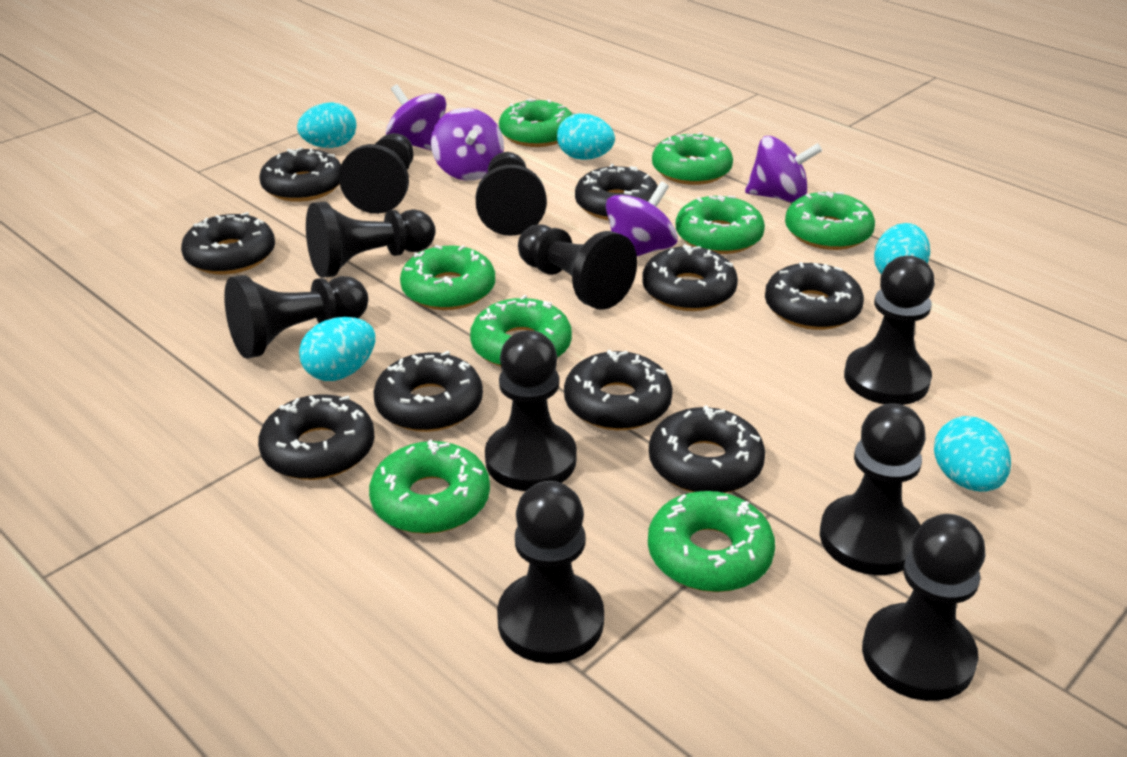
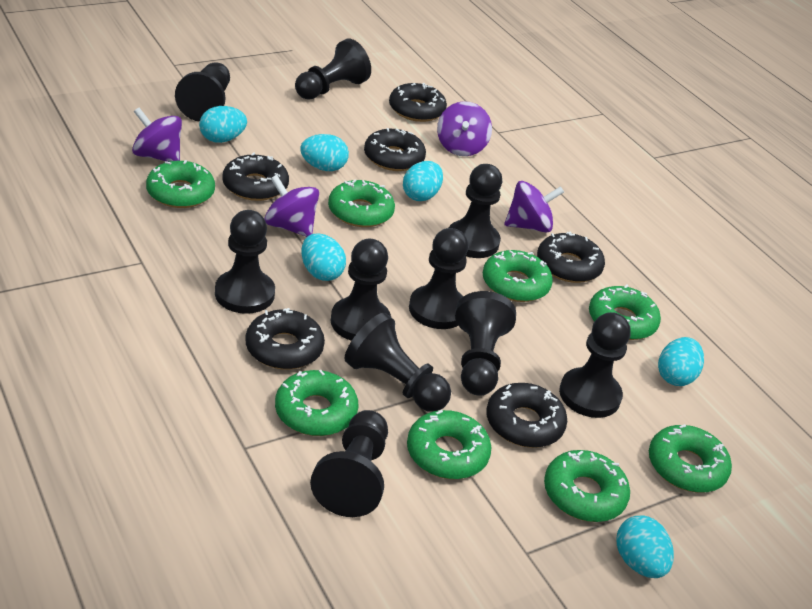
black donut: [181,212,275,274] [258,394,375,480] [259,148,341,202] [373,351,483,432] [564,350,673,430] [575,164,658,220] [642,244,738,311] [649,405,765,493] [765,262,864,330] = 9 -> [222,152,289,201] [245,308,325,370] [364,128,426,171] [389,83,447,122] [486,383,567,448] [537,232,605,283] = 6
turquoise egg: [297,102,356,148] [299,317,375,381] [557,113,615,160] [874,223,930,274] [934,416,1011,492] = 5 -> [199,106,247,143] [300,134,349,171] [301,233,346,281] [403,161,443,201] [617,515,674,578] [658,337,704,386] = 6

